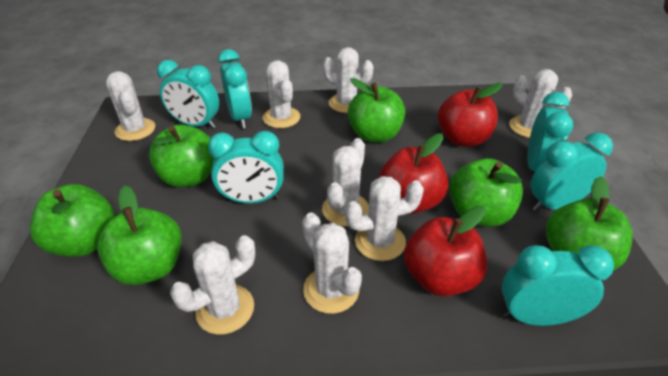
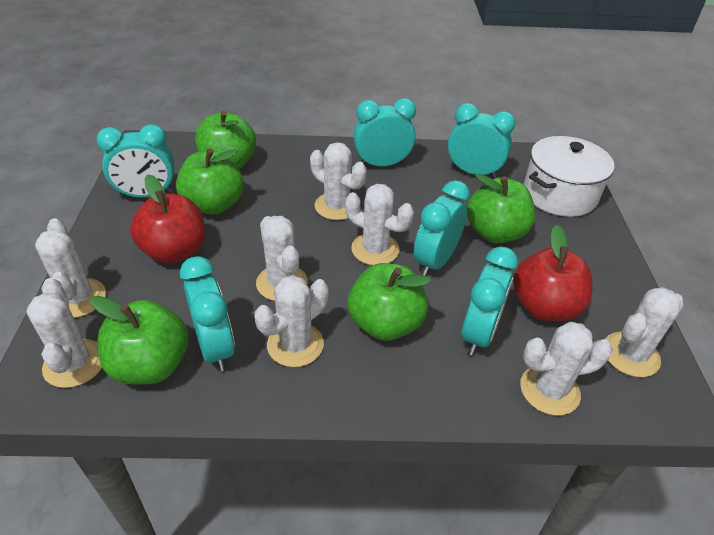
green apple: [30,184,115,257] [97,186,182,285] [149,125,214,188] [348,78,405,143] [449,158,523,227] [546,176,632,271] = 6 -> [90,296,189,385] [176,148,244,215] [195,111,256,169] [348,263,431,341] [467,174,535,243] = 5
red apple: [379,133,448,214] [404,205,487,297] [438,83,503,147] = 3 -> [130,174,205,263] [513,225,593,321] = 2
white pot: none = 0 -> [524,136,615,217] = 1

